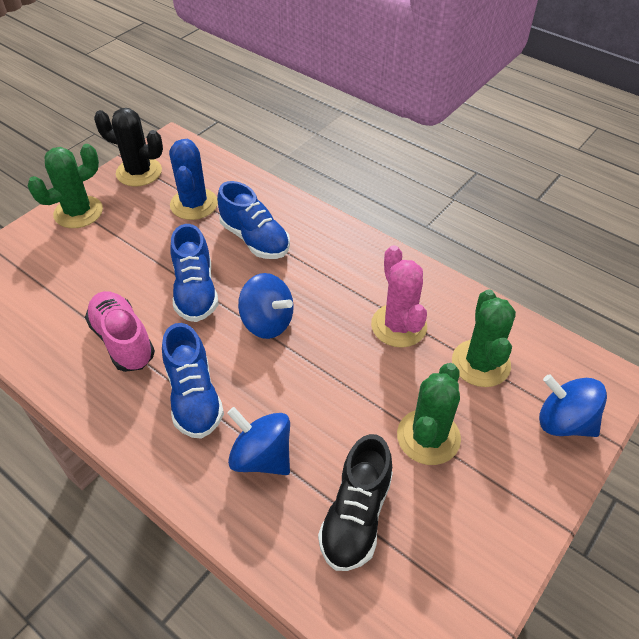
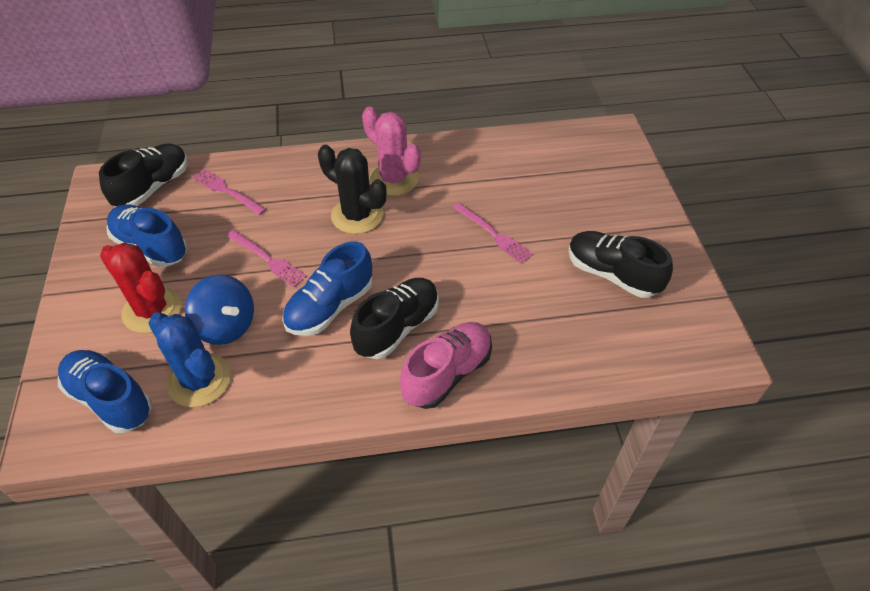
black shoe: [318,434,393,571] = 1 -> [99,143,188,207] [350,278,439,359] [568,231,673,298] = 3
blue spinning top: [227,407,290,475] [238,273,294,339] [539,374,607,437] = 3 -> [185,275,254,345] = 1
green cactus: [28,144,103,228] [397,363,461,465] [452,289,516,387] = 3 -> none = 0
pink fork: none = 0 -> [193,168,266,215] [226,230,307,287] [453,203,533,264] = 3
red cactus: none = 0 -> [100,243,182,333] = 1

